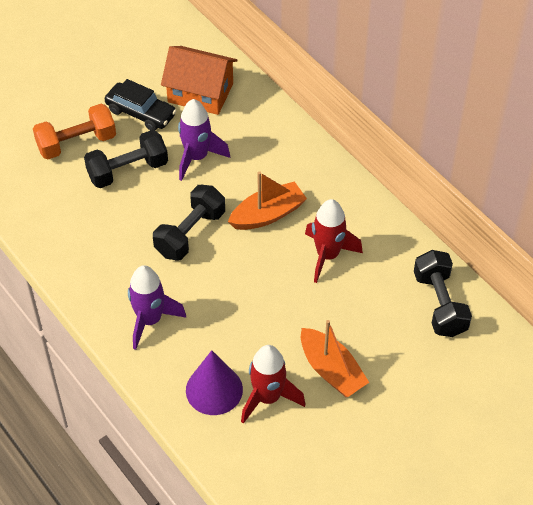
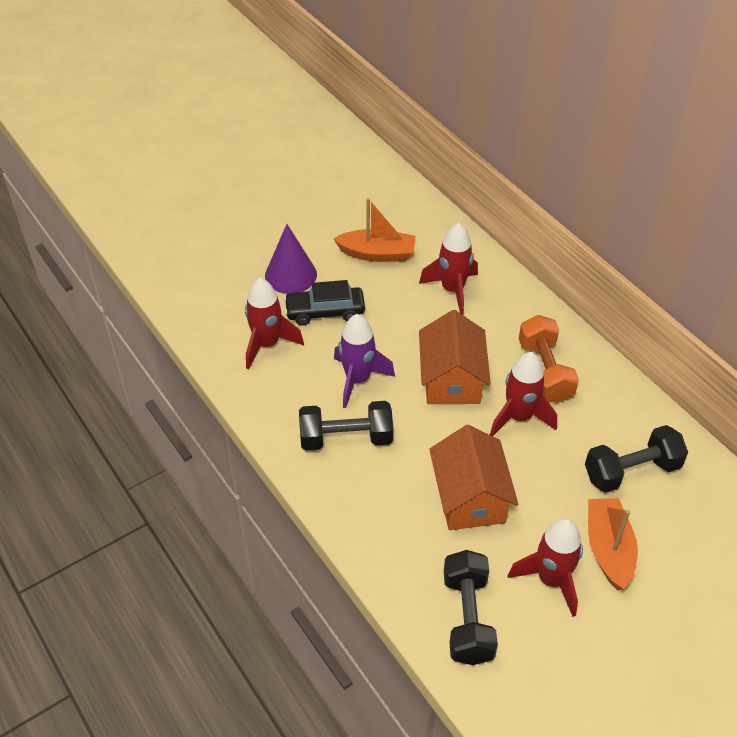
orange house: [161,46,238,115] = 1 -> [419,310,491,404] [429,425,518,530] = 2
purple rocket: [128,265,186,350] [178,99,230,181] = 2 -> [334,314,395,408] = 1
red rocket: [241,345,305,424] [305,199,363,283] = 2 -> [245,278,304,369] [419,223,478,315] [490,352,557,436] [508,518,583,617] = 4

